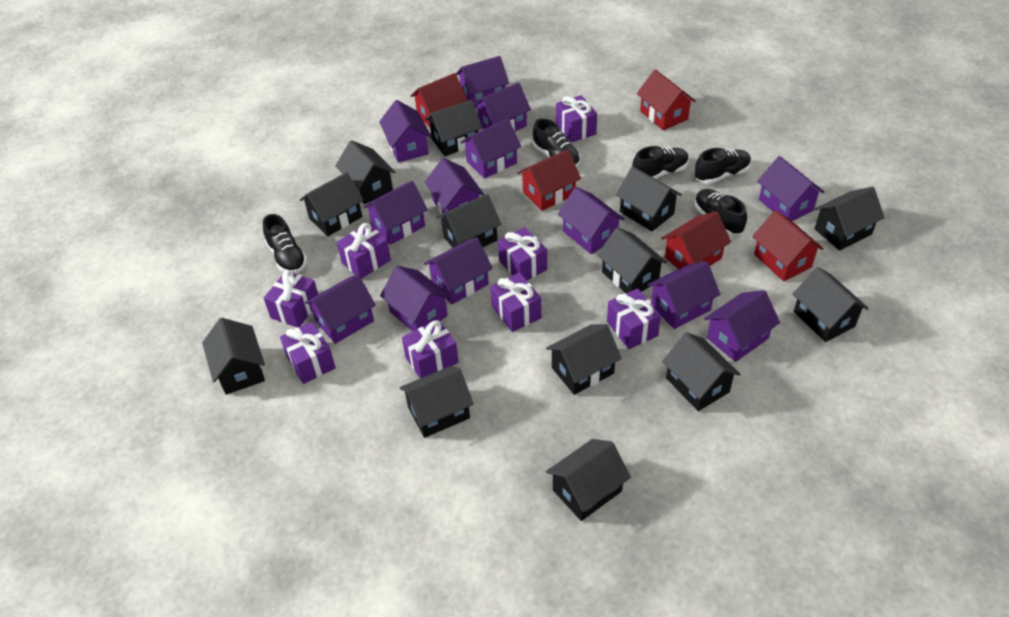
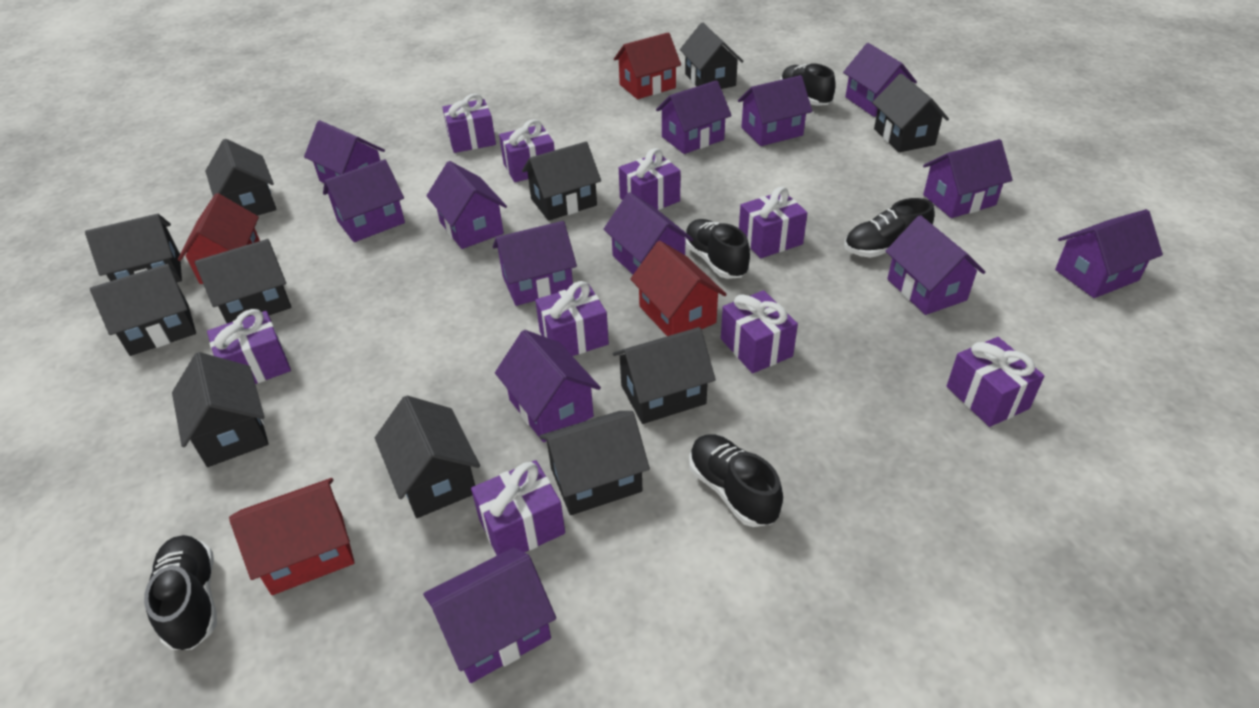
black house: [202,318,265,394] [300,172,364,236] [335,140,395,204] [400,366,474,438] [425,100,482,156] [436,194,501,248] [546,324,622,395] [546,439,631,521] [597,227,667,293] [616,166,682,232] [662,332,741,411] [793,267,869,342] [814,187,885,251] = 13 -> [85,214,182,282] [90,264,196,356] [172,352,269,467] [195,239,291,323] [205,139,277,216] [375,395,480,518] [522,142,601,221] [540,411,650,515] [613,327,716,424] [680,23,744,89] [872,74,949,152] = 11
purple gift: [264,270,318,327] [280,322,336,384] [337,223,391,279] [402,320,459,378] [490,273,541,332] [498,227,547,280] [556,95,597,143] [607,289,661,349] = 8 -> [207,309,291,384] [442,93,496,153] [471,460,565,555] [499,119,555,182] [535,281,609,356] [619,148,681,210] [721,290,798,373] [739,187,807,258] [947,337,1044,427] = 9
red house: [411,73,467,127] [518,149,581,211] [637,69,696,130] [661,211,731,269] [752,210,824,281] = 5 -> [178,193,260,284] [229,478,355,595] [614,32,681,99] [630,241,727,336] = 4

